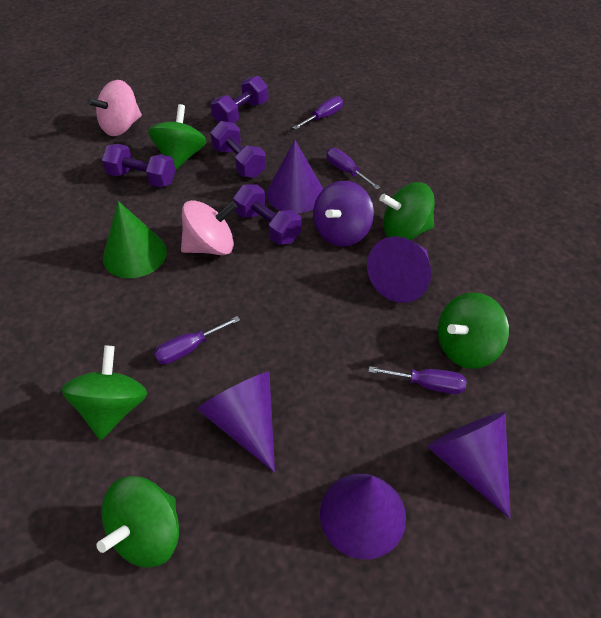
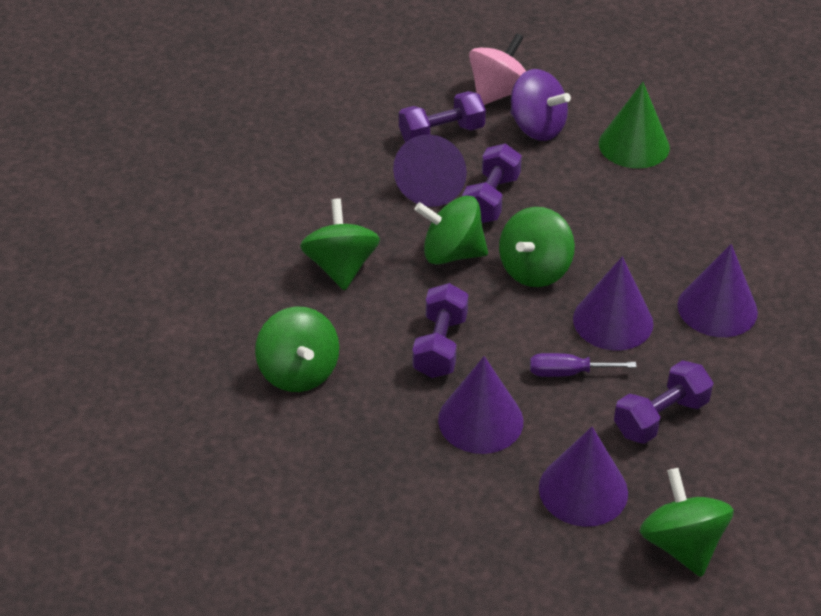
pink spinning top: [87,80,142,136] [181,200,237,255] = 2 -> [469,33,526,105] = 1
purple screwdriver: [154,316,240,365] [293,96,343,130] [326,148,380,190] [368,366,467,394] = 4 -> [530,353,637,377] = 1

